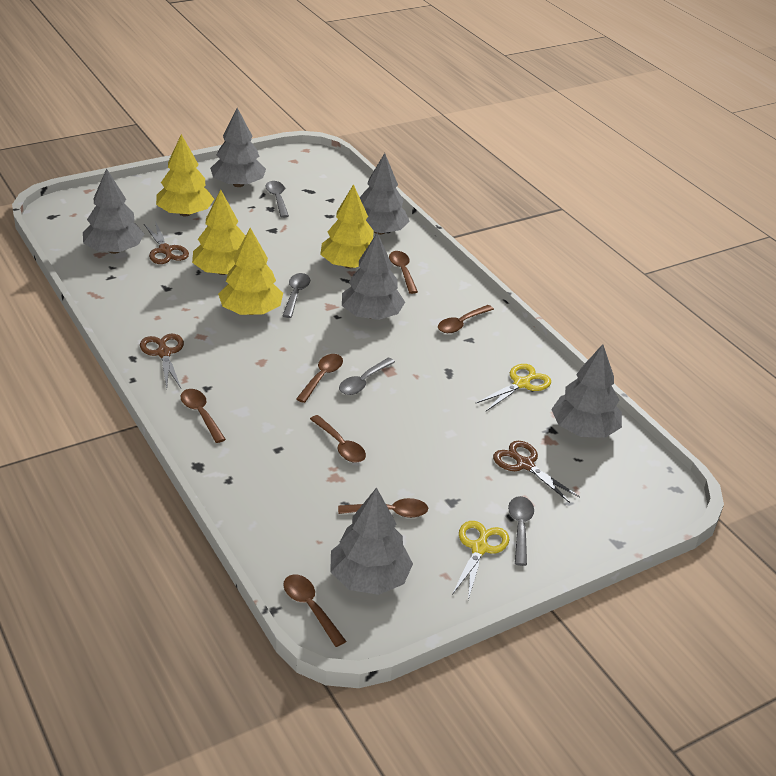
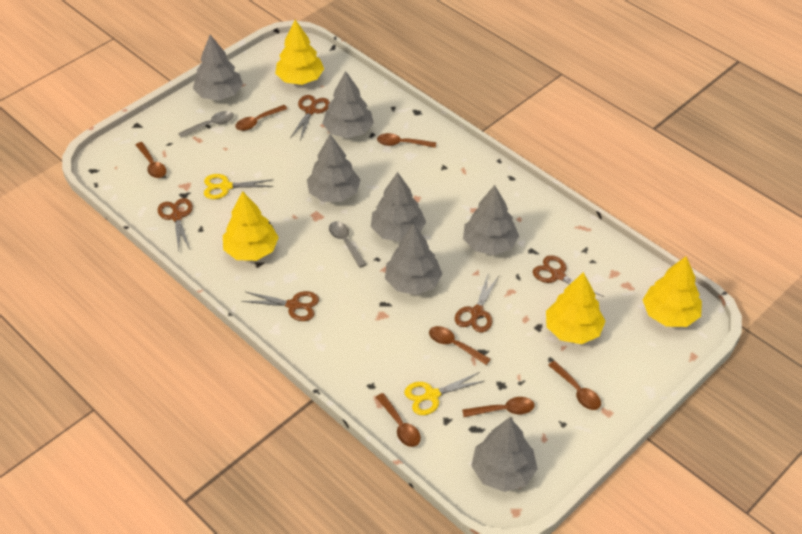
brown scissors: [140,334,184,388] [144,221,189,264] [493,441,580,503] = 3 -> [158,198,193,251] [242,291,319,321] [290,95,330,140] [455,275,499,332] [533,255,604,297] = 5
grey spoon: [265,181,289,218] [282,273,310,318] [339,358,395,395] [508,496,534,566] = 4 -> [178,111,234,138] [329,221,367,268] = 2
grey tree: [83,168,144,254] [210,108,266,187] [330,487,413,595] [342,233,405,320] [360,153,410,235] [551,344,622,438] = 6 -> [193,35,243,100] [307,134,361,202] [322,71,374,138] [371,172,426,242] [385,224,443,295] [463,185,519,255] [471,417,538,492] = 7

